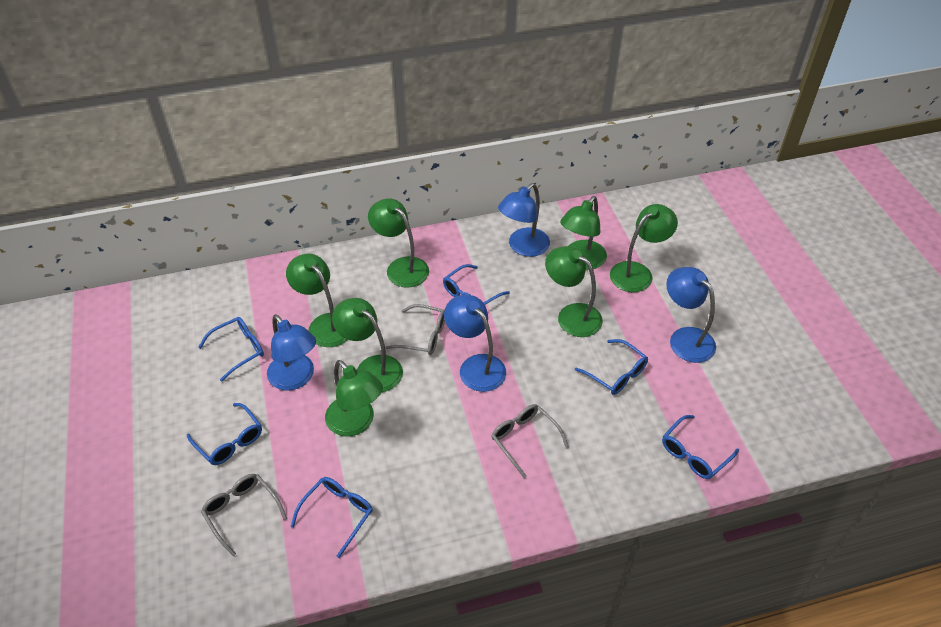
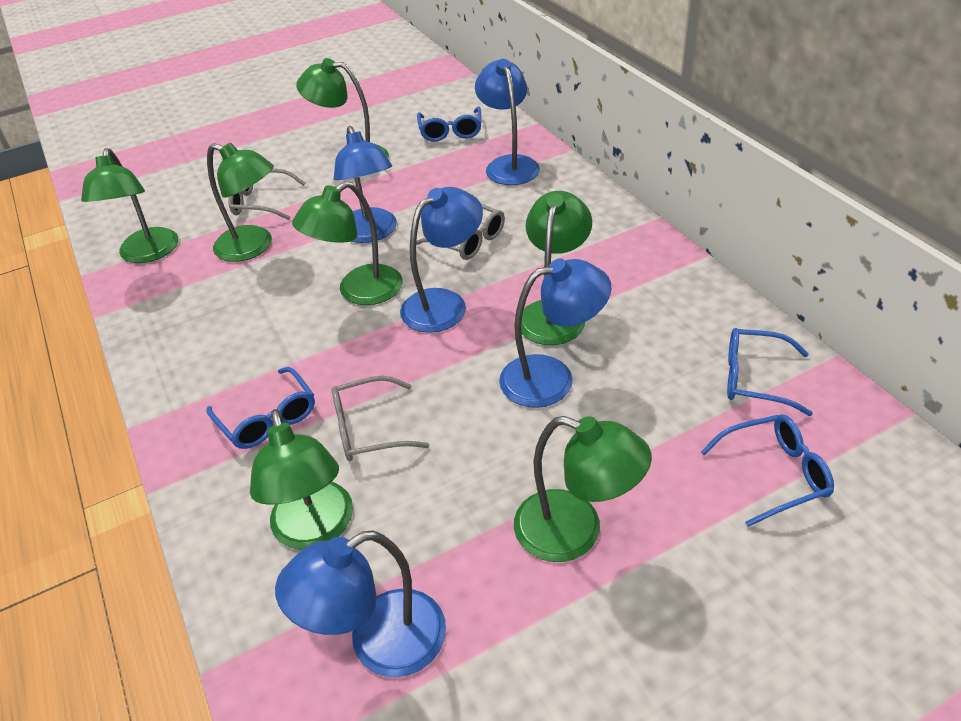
blue glasses: [187,403,262,465] [198,317,264,382] [290,477,373,558] [443,264,510,305] [575,339,648,395] [662,415,739,479] = 6 -> [206,367,315,449] [417,107,482,142] [701,414,834,527] [727,328,813,416] = 4
blue lamp: [267,314,316,390] [444,295,506,392] [498,183,550,257] [666,267,716,363] = 4 -> [275,530,446,677] [334,126,397,243] [400,187,483,333] [475,59,540,185] [499,259,611,408] = 5

